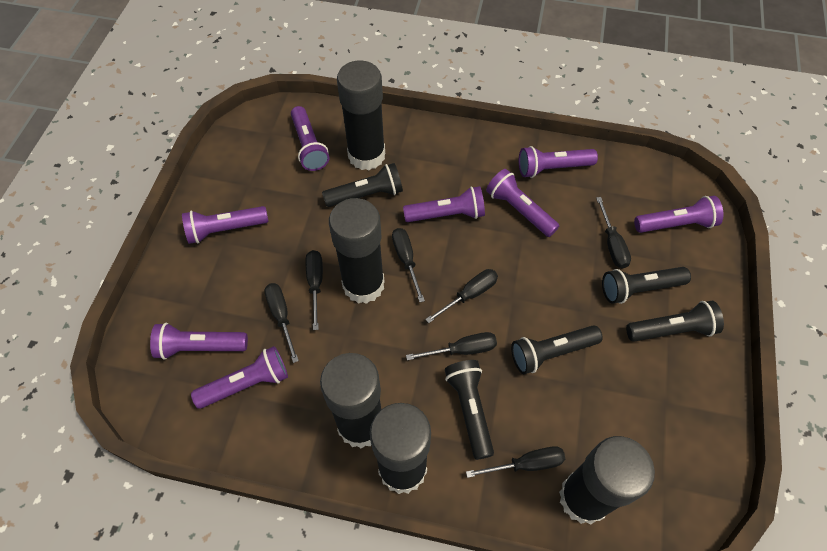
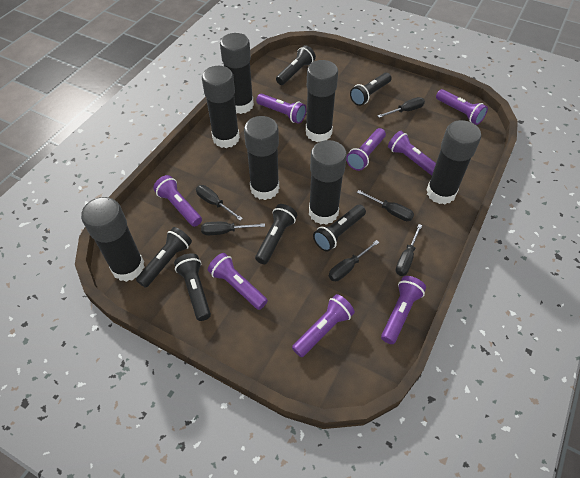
black flashlight: [322,163,403,207] [445,360,494,460] [511,325,603,374] [602,267,691,304] [626,301,724,342] = 5 -> [136,227,192,288] [174,253,211,321] [255,204,297,264] [276,45,316,85] [313,205,366,252] [350,73,391,106] = 6
black glue stick: [320,353,381,449] [329,198,385,304] [337,60,385,170] [370,403,431,494] [559,436,655,524] = 5 -> [81,197,145,282] [202,66,240,148] [220,33,254,114] [244,116,279,200] [306,60,338,142] [309,140,347,225] [426,120,481,204] = 7
black screwdriver: [265,283,299,363] [306,250,323,330] [392,228,425,302] [406,332,497,360] [425,269,498,323] [466,446,565,478] [596,197,631,268] = 7 -> [196,185,243,221] [201,222,265,235] [329,240,379,281] [357,190,414,221] [377,97,425,118] [396,224,422,276] = 6

